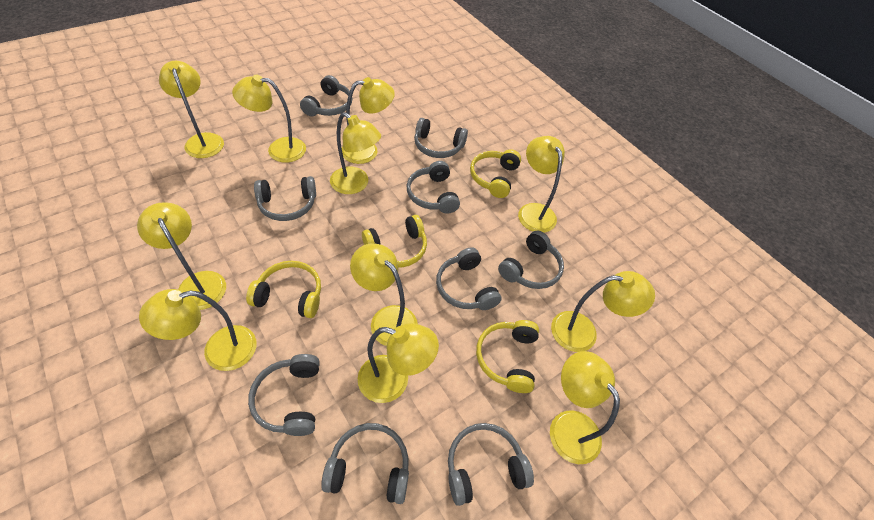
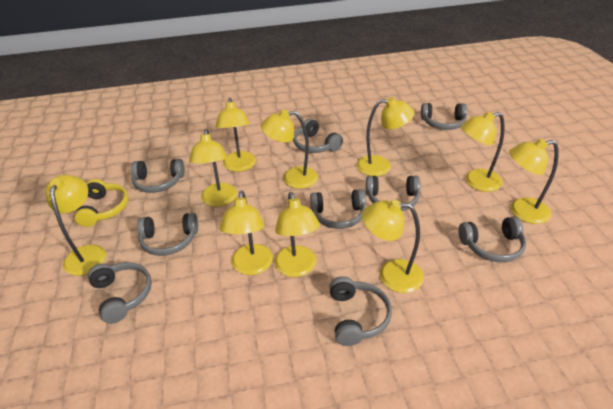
yellow headphones: [246,261,321,318] [362,215,427,268] [470,149,521,198] [476,320,539,393] = 4 -> [74,179,129,227] = 1
yellow lamp: [137,202,226,310] [139,289,257,371] [159,61,224,158] [232,75,306,163] [330,112,381,194] [342,77,395,164] [350,243,418,346] [358,323,439,403] [518,136,565,233] [550,351,620,464] [551,271,655,352] = 11 -> [46,175,106,276] [189,129,237,207] [215,98,256,172] [219,191,273,275] [261,110,318,189] [274,192,320,277] [357,97,415,176] [362,199,424,293] [461,112,505,192] [509,139,559,224] = 10

